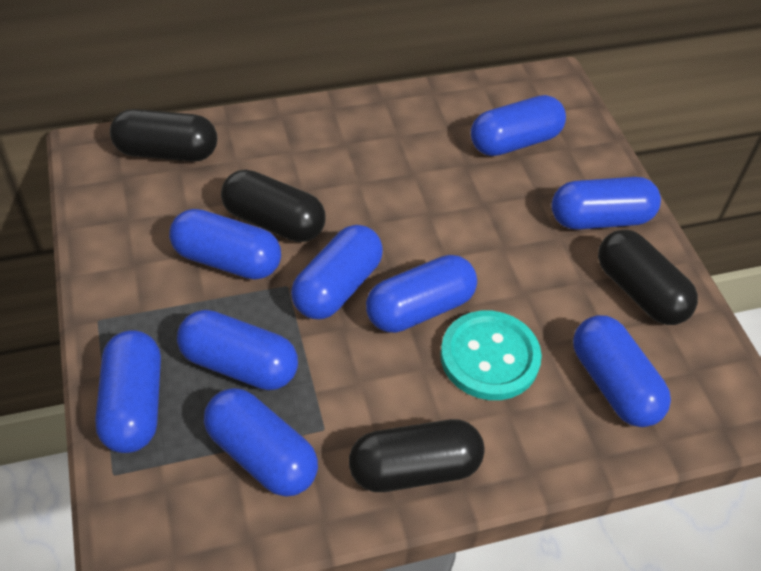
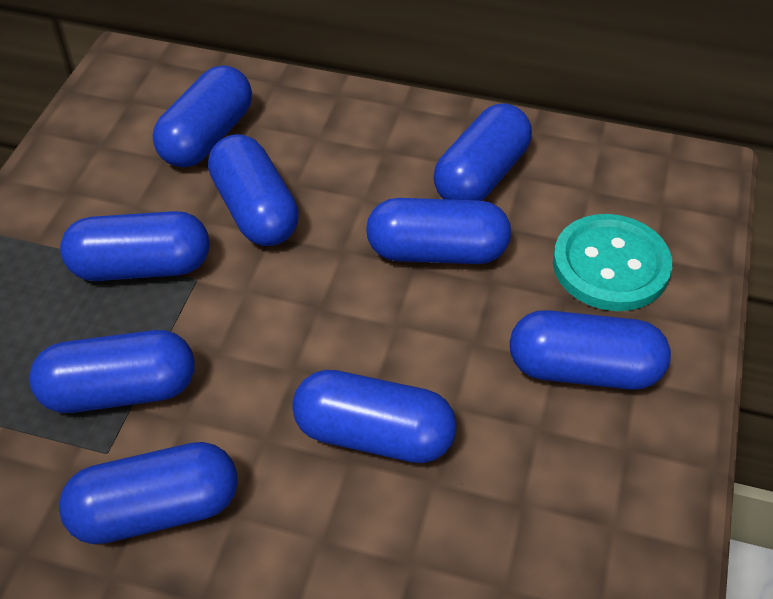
black capsule: [110,109,217,162] [221,169,326,242] [349,419,485,492] [598,230,698,325] = 4 -> none = 0

